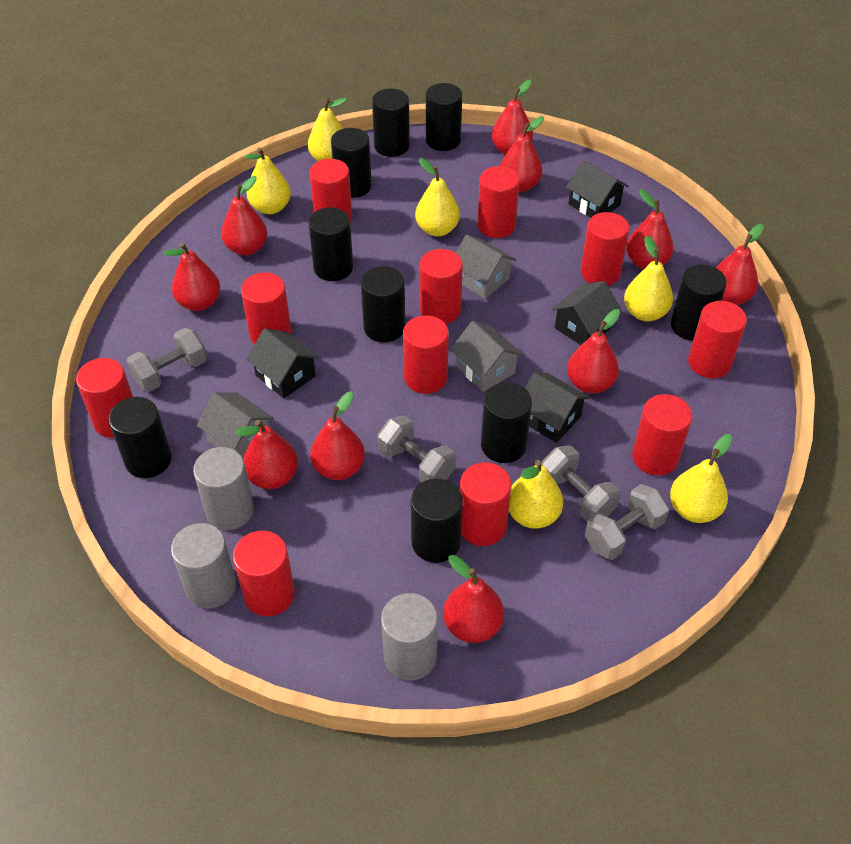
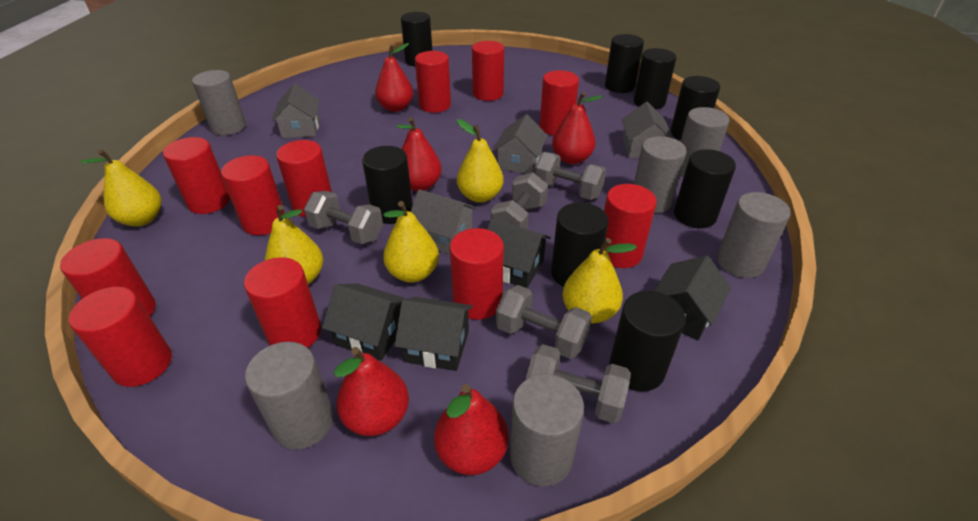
black cylinder: [109,397,172,478] [308,207,353,281] [331,128,372,198] [361,266,405,342] [372,88,410,157] [411,479,463,563] [426,83,462,151] [481,382,532,463] [671,264,727,341] = 9 -> [362,146,413,224] [401,12,432,66] [551,202,608,287] [605,34,644,93] [609,291,686,392] [634,48,676,110] [670,76,720,140] [674,149,736,228] = 8
grey cylinder: [171,523,236,609] [193,447,254,530] [381,593,438,681] = 3 -> [192,70,246,135] [245,342,334,450] [510,374,584,486] [634,136,687,213] [680,107,730,176] [717,192,791,278] = 6
grey dumbbell: [127,328,207,392] [378,415,456,483] [541,445,620,522] [584,484,669,560] = 4 -> [304,191,383,244] [491,173,548,229] [496,285,592,359] [526,344,631,423] [534,152,606,200] = 5
grey house: [197,392,274,458] [451,321,523,392] [456,235,516,299] = 3 -> [271,84,320,138] [410,189,477,254] [493,114,548,174] [622,102,673,158] = 4
red pear: [164,243,220,311] [221,176,267,255] [236,420,298,489] [310,391,365,480] [443,555,504,643] [491,80,533,155] [500,116,544,192] [567,309,620,394] [626,189,673,269] [716,224,764,305] = 10 -> [334,347,409,436] [375,43,413,112] [396,117,442,191] [434,384,509,475] [552,92,603,164] = 5
yellow pear: [244,147,291,214] [308,98,347,161] [415,158,460,236] [509,460,563,529] [624,235,673,321] [670,434,732,523] = 6 -> [80,149,162,226] [265,205,323,285] [383,201,439,283] [457,119,504,203] [562,238,637,323] = 5

